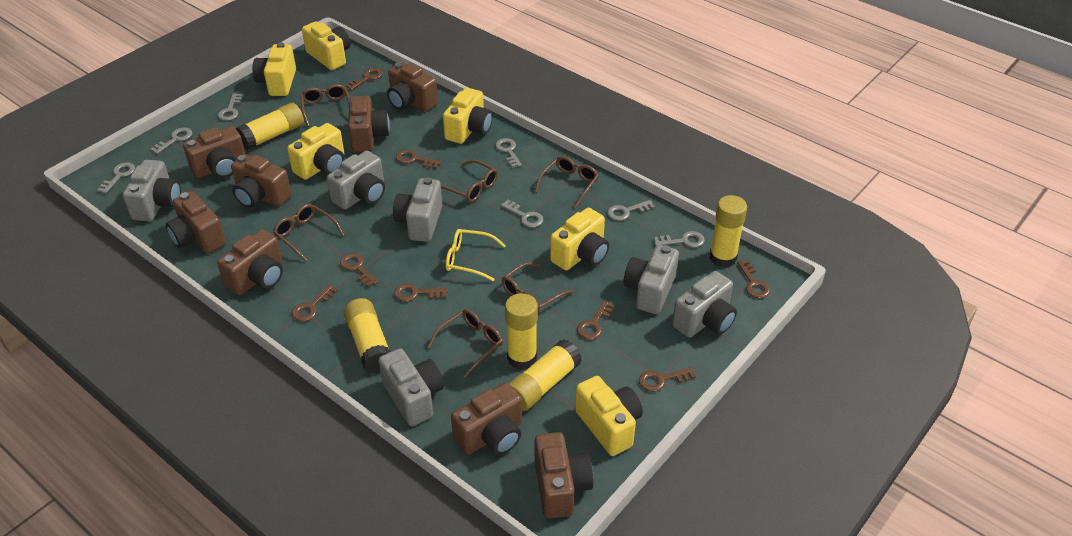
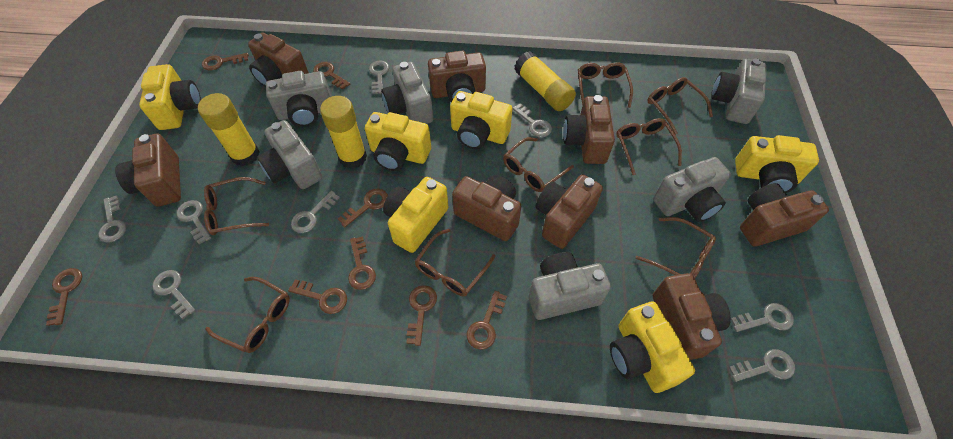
brown glasses: [273,204,344,262] [301,84,350,127] [427,309,503,377] [441,160,498,202] [502,262,574,312] [534,156,599,209] = 6 -> [204,177,269,235] [205,277,290,353] [415,229,496,296] [503,137,574,192] [578,62,633,108] [616,118,682,175] [635,217,716,278] [647,77,713,135] = 8
grey key: [97,163,135,194] [151,128,193,154] [218,93,242,121] [495,138,522,168] [501,200,543,228] [607,200,655,221] [654,231,705,248] = 7 -> [98,196,126,242] [152,270,196,319] [177,200,211,245] [291,191,340,233] [369,61,390,94] [512,103,552,137] [729,349,795,382] [731,303,794,332] = 8
yellow glasses: [445,229,506,281] = 1 -> none = 0
yellow glue stick: [236,103,304,150] [344,298,391,374] [505,293,538,369] [509,339,582,411] [709,195,747,267] = 5 -> [198,93,260,166] [320,96,367,169] [514,51,576,111] = 3

